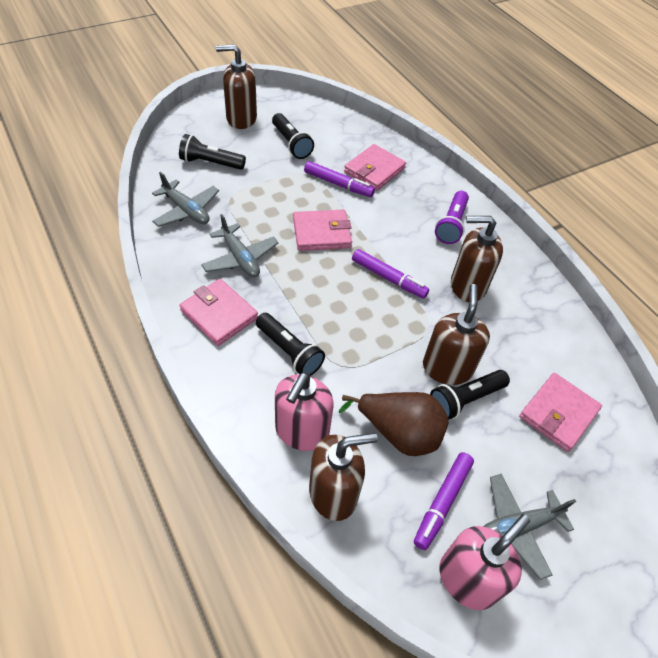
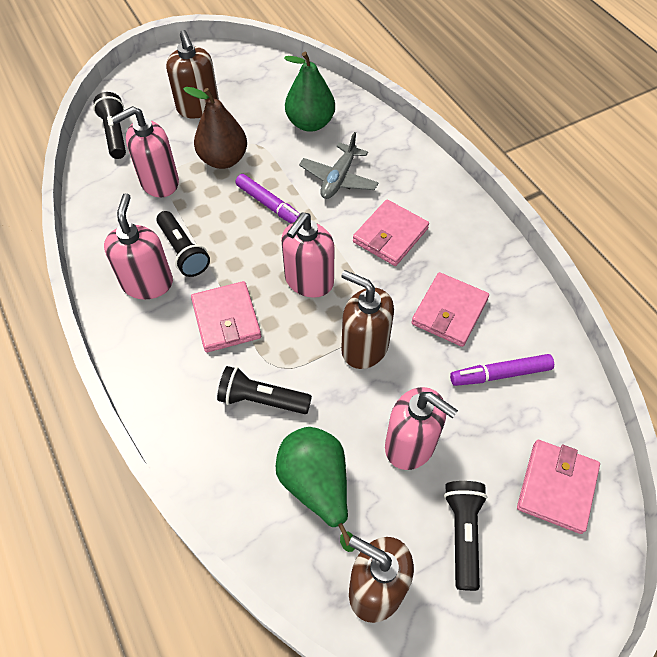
brown soap dispenser: [216,44,257,129] [309,433,378,521] [423,284,490,385] [451,216,503,302] = 4 -> [166,30,219,119] [341,270,394,369] [349,535,414,623] = 3
green pear: none = 0 -> [276,427,354,552] [284,52,335,132] = 2
grey plane: [152,172,219,227] [201,214,279,278] [483,474,576,580] = 3 -> [299,132,379,199] = 1
pink soap dispenser: [275,372,334,451] [439,514,530,610] = 2 -> [104,193,173,299] [111,106,179,198] [281,212,335,298] [385,387,458,470] = 4
purple flashlight: [435,191,469,244] = 1 -> none = 0
purple marker: [304,161,375,197] [352,249,429,299] [414,452,474,550] = 3 -> [235,174,300,223] [450,354,554,386] = 2

